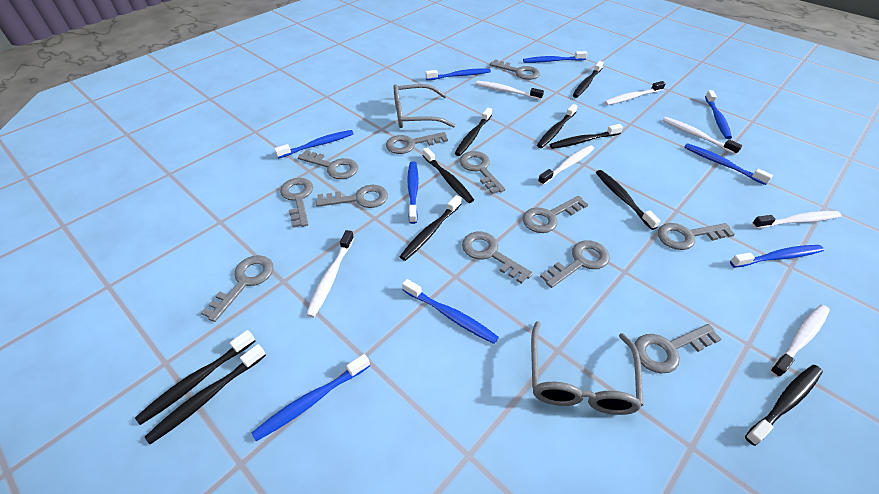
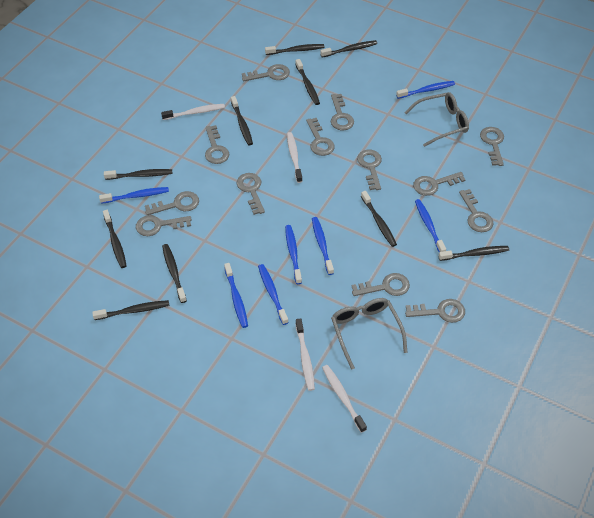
blue toothbrush: [252,354,370,441] [274,130,354,159] [402,279,499,344] [407,161,419,224] [425,68,491,80] [523,51,587,63] [684,143,773,185] [705,90,732,139] [730,245,824,268] = 9 -> [99,187,169,204] [224,263,248,328] [258,264,289,325] [285,225,302,284] [312,217,334,275] [396,81,455,99] [415,199,446,252] = 7
grey key: [201,255,274,322] [280,178,313,228] [298,150,358,179] [316,185,388,208] [386,132,448,154] [459,151,505,194] [462,232,533,284] [490,59,540,80] [523,196,588,233] [540,240,610,288] [635,324,721,374] [658,223,735,250] = 12 -> [136,215,192,236] [145,191,199,215] [205,125,229,164] [237,173,265,215] [242,64,290,82] [306,118,335,156] [331,94,354,130] [352,273,410,296] [357,150,382,190] [405,299,465,323] [413,172,466,196] [459,189,494,232] [480,127,504,166] = 13
white toothbrush: [306,230,354,318] [476,81,544,100] [538,145,594,185] [604,81,666,105] [663,117,742,155] [752,211,842,229] [770,305,830,378] = 7 -> [161,104,225,120] [287,132,303,183] [295,318,315,391] [322,365,367,433] = 4

